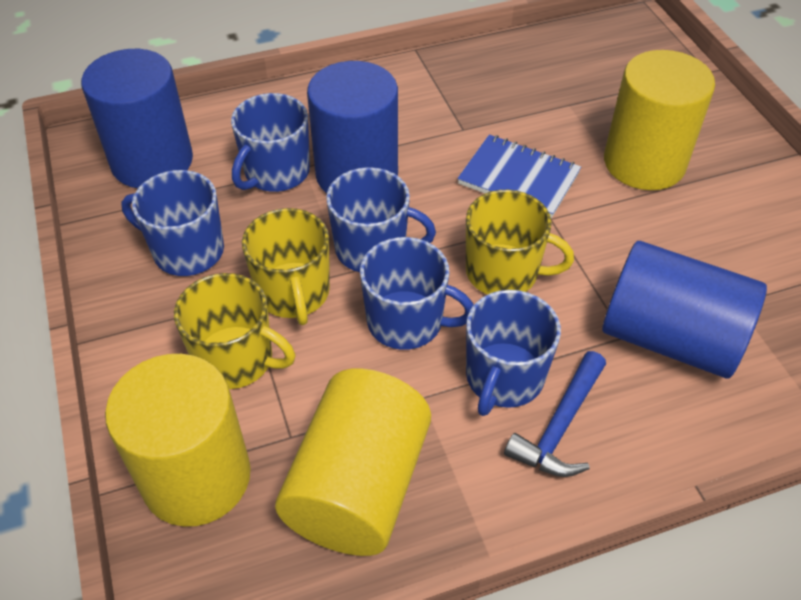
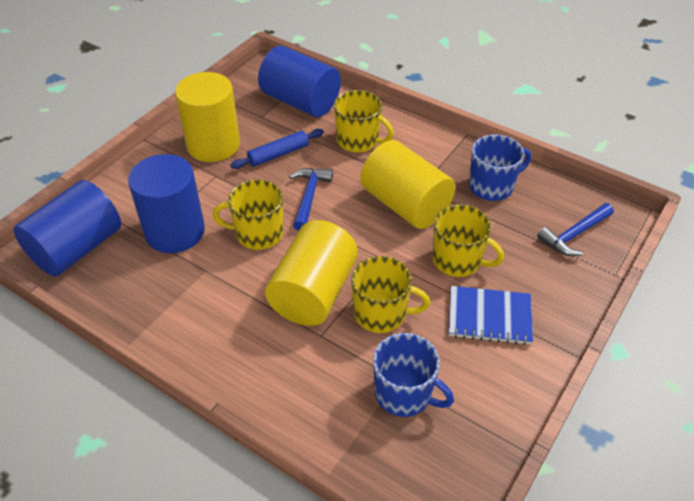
blue hammer: [504,351,606,477] = 1 -> [289,168,333,231] [537,203,614,256] = 2
blue mug: [121,170,224,276] [231,93,310,192] [326,167,436,272] [360,237,473,350] [466,290,561,416] = 5 -> [373,333,454,417] [469,134,531,201] = 2
blue rolling pin: none = 0 -> [230,129,324,169] = 1
yellow mug: [174,273,296,389] [242,208,330,325] [466,190,574,295] = 3 -> [213,179,284,250] [334,90,394,153] [351,256,430,333] [433,204,504,277] = 4

